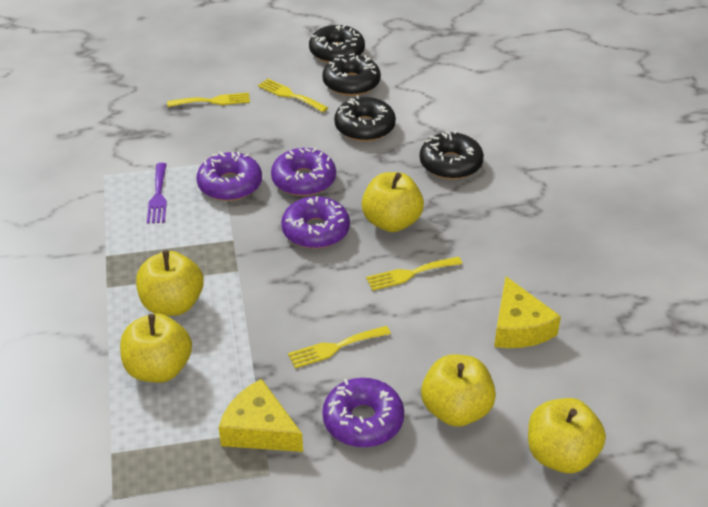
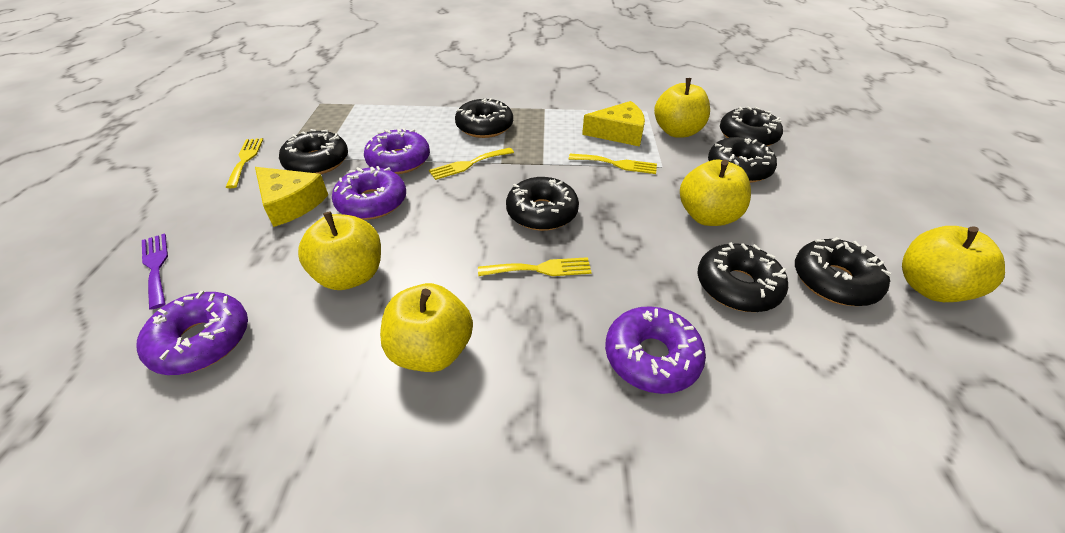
black donut: [309,25,365,63] [322,53,381,96] [334,95,396,141] [420,130,484,179] = 4 -> [279,129,348,174] [455,98,513,138] [506,177,579,231] [698,242,788,312] [708,137,777,183] [720,107,783,146] [795,237,891,306] = 7

